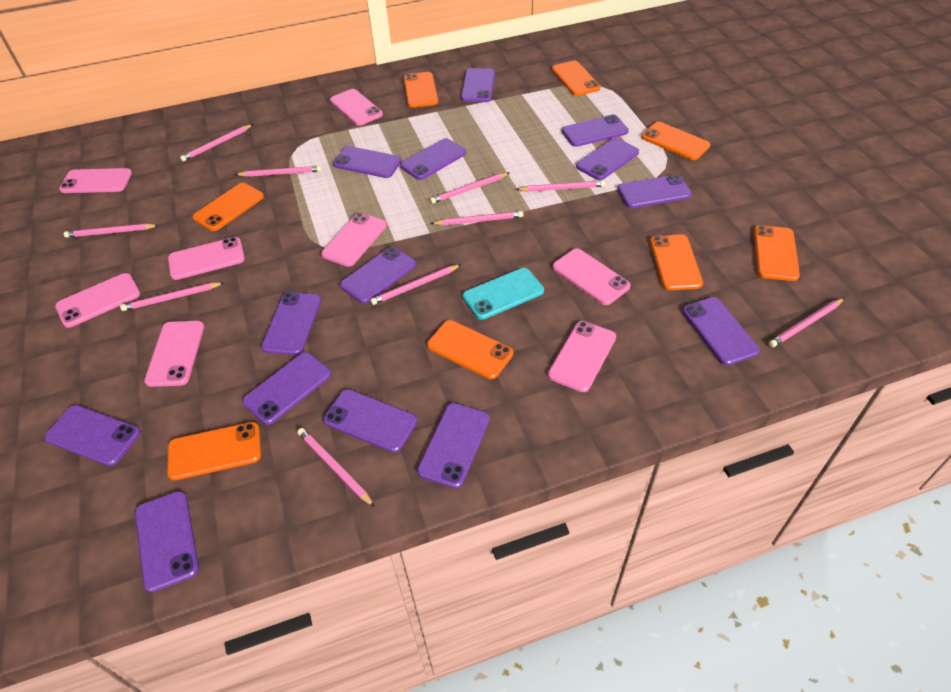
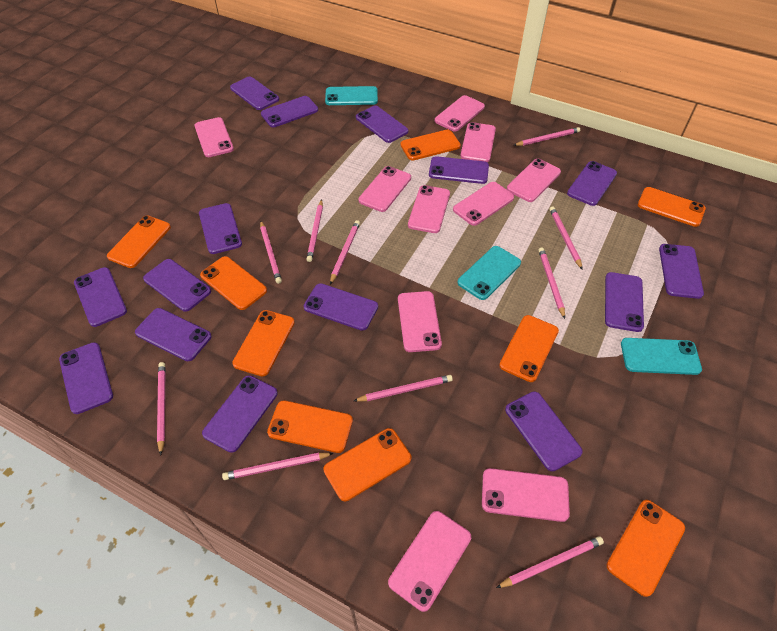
orange phone: [167,422,261,481] [193,183,264,231] [404,72,438,107] [427,320,513,379] [552,61,601,96] [641,122,710,160] [650,235,703,290] [754,225,800,281] = 8 -> [107,216,171,268] [200,256,267,310] [232,310,295,376] [267,400,353,453] [323,428,411,501] [400,130,461,160] [499,315,559,382] [607,500,685,597] [638,187,706,227] = 9
pink phone: [55,273,140,328] [59,168,132,193] [144,321,204,387] [168,237,245,280] [321,213,387,267] [330,89,383,126] [548,321,616,392] [552,248,631,305] = 8 -> [194,117,234,157] [358,166,411,212] [388,511,471,612] [398,291,442,352] [408,185,450,233] [435,95,485,132] [453,182,514,226] [460,122,496,162] [482,468,570,522] [507,159,561,202] = 10
purple phone: [44,405,141,466] [135,491,199,592] [242,352,331,425] [261,292,321,355] [323,389,417,453] [333,146,402,178] [340,247,416,303] [400,138,466,180] [417,403,490,488] [461,68,495,102] [562,114,629,147] [576,138,639,180] [617,174,692,208] [682,297,760,365] = 14 -> [59,342,113,414] [74,267,127,327] [135,308,211,361] [143,259,211,312] [199,203,242,254] [202,375,278,453] [230,76,279,110] [261,96,318,127] [304,283,378,331] [356,105,408,143] [429,156,489,184] [505,391,583,471] [567,161,617,206] [605,272,644,332] [659,244,704,299] = 15
turquoise phone: [462,268,544,320] = 1 -> [325,86,378,105] [457,246,521,300] [621,338,702,375] = 3

